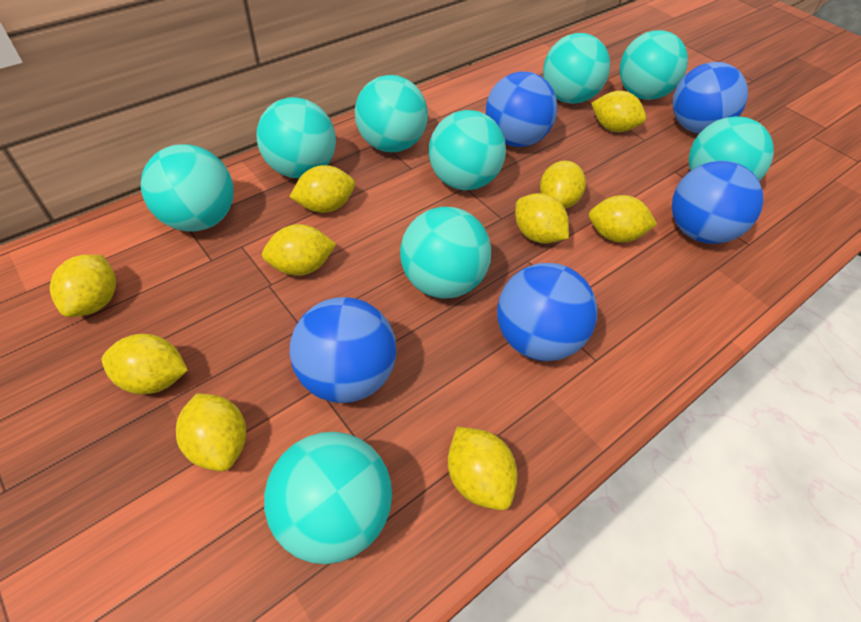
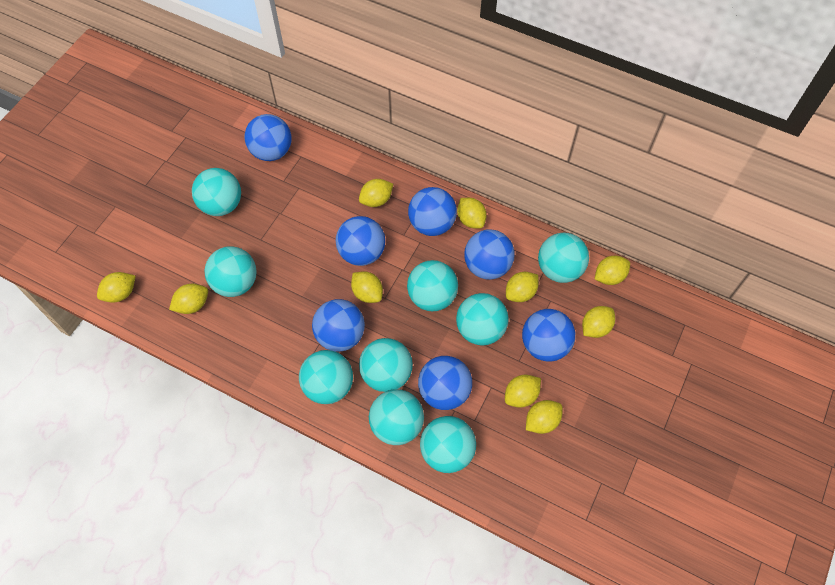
blue ball: [290,297,397,403] [486,72,558,147] [497,263,598,361] [672,161,763,244] [673,62,748,134] = 5 -> [244,114,292,161] [312,299,365,352] [336,216,385,266] [408,187,457,236] [418,356,472,410] [464,229,515,280] [522,309,575,362] = 7

